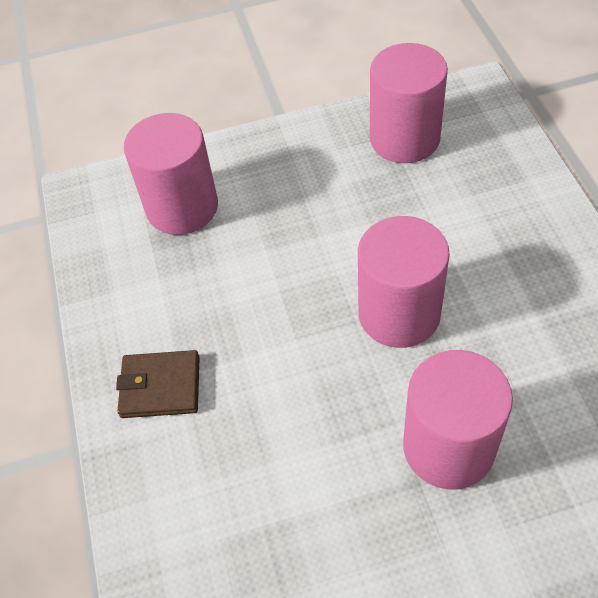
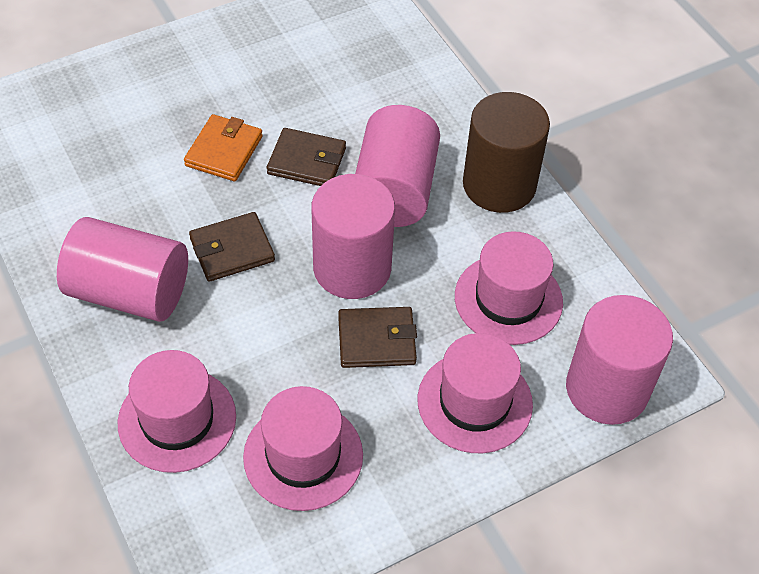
brown cylinder: none = 0 -> [463,92,550,213] = 1
brown wallet: [116,350,200,418] = 1 -> [189,212,275,282] [267,128,346,186] [338,307,417,368] = 3
orange wallet: none = 0 -> [184,114,263,181] = 1
pink hat: none = 0 -> [118,350,236,473] [243,386,363,511] [418,333,533,453] [455,231,563,345] = 4

